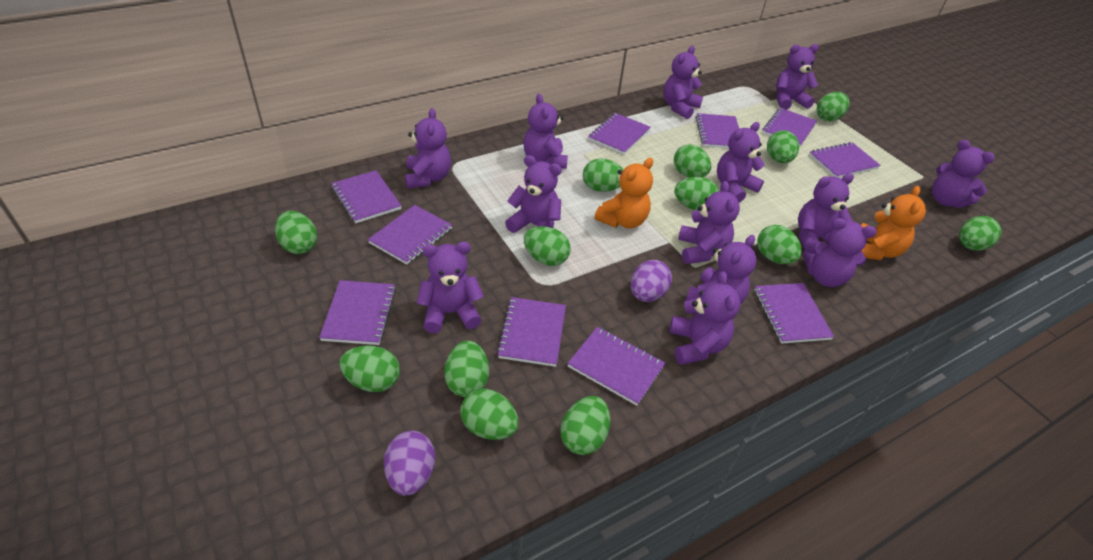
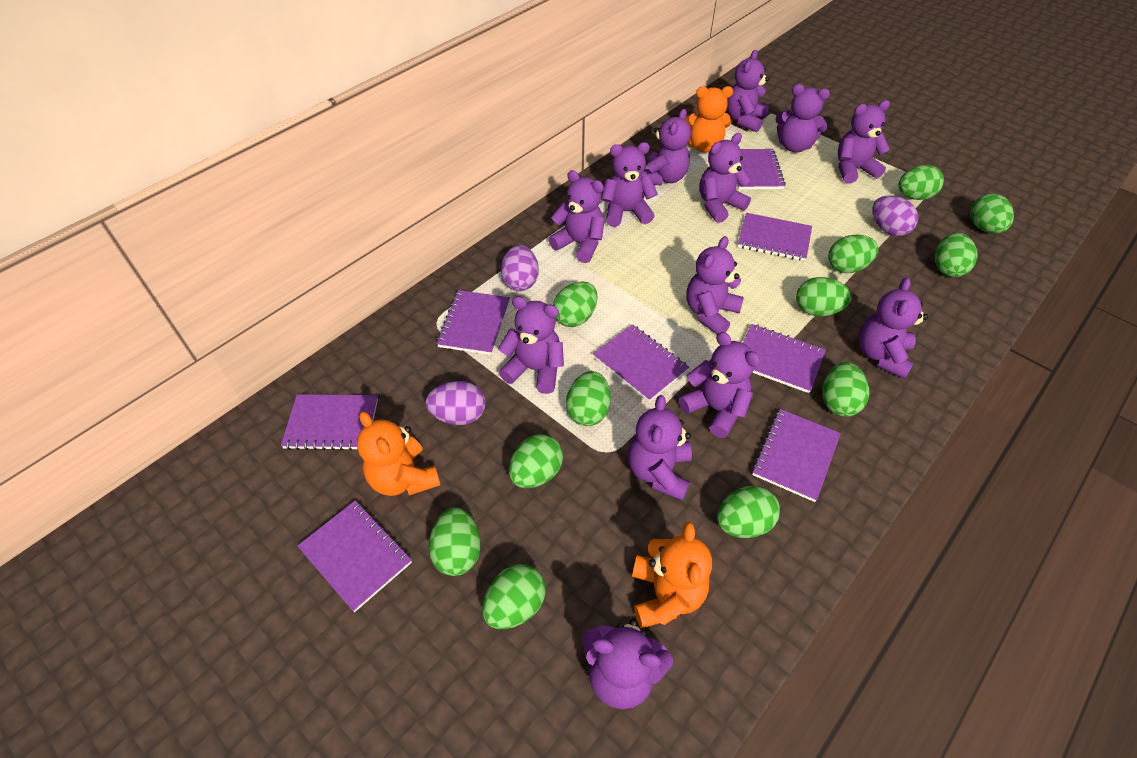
green egg: [275,211,317,254] [339,345,400,392] [444,341,489,397] [460,389,519,440] [524,226,571,266] [560,396,610,455] [583,158,624,192] [674,144,711,178] [674,177,718,210] [757,225,802,264] [767,130,799,163] [817,92,850,121] [959,216,1001,251] = 13 -> [429,507,481,576] [482,564,546,629] [509,434,563,488] [553,281,597,327] [566,371,611,426] [717,486,780,538] [796,277,852,316] [822,362,869,417] [828,235,878,273] [898,165,944,200] [935,232,978,277] [970,193,1014,234] = 12
orange teddy bear: [595,158,653,228] [861,186,926,260] = 2 -> [357,412,441,496] [632,522,712,628] [685,86,733,152] = 3
purple egg: [384,431,435,496] [631,260,672,302] = 2 -> [425,381,486,425] [501,245,539,291] [872,195,918,236] = 3
purple notebook: [319,280,396,345] [331,170,402,223] [368,205,452,265] [497,297,566,367] [567,327,665,406] [588,113,651,155] [696,113,739,148] [754,283,834,344] [762,108,817,147] [809,142,881,178] = 10 -> [281,394,378,451] [297,500,412,612] [437,290,510,355] [593,324,689,402] [737,149,786,190] [738,213,812,261] [743,324,826,393] [752,409,841,502] = 8

